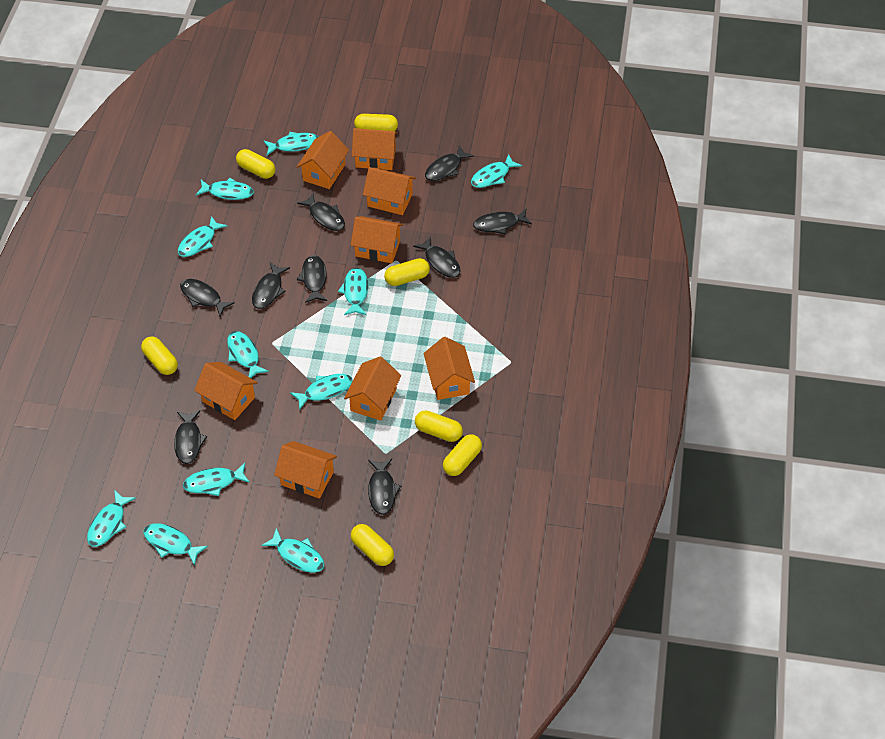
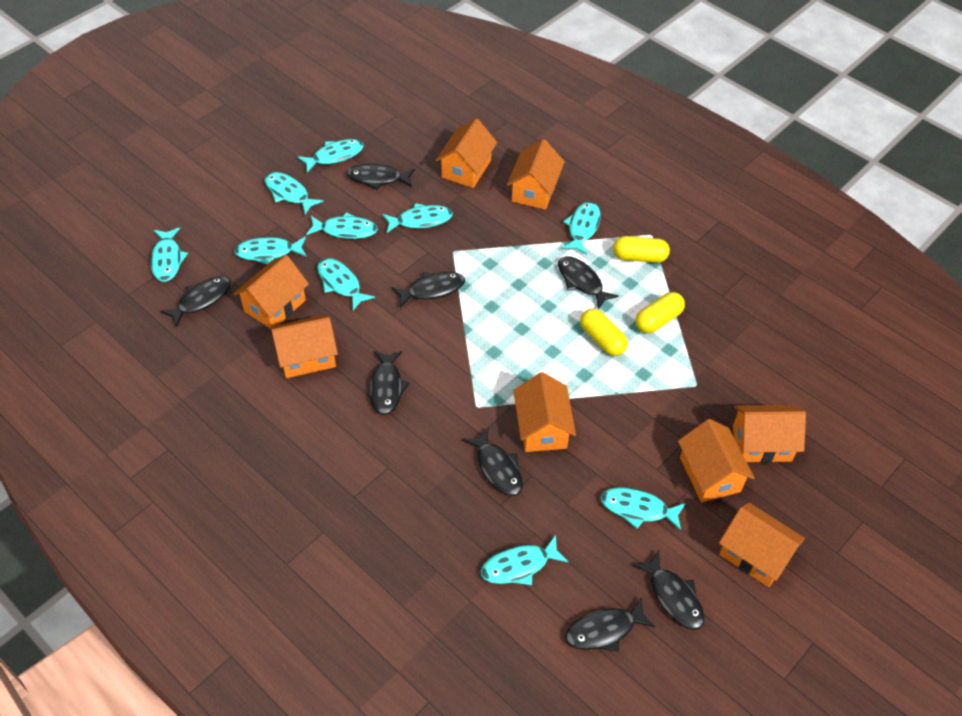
black fish: [174,410,207,464] [180,279,235,317] [252,263,290,309] [297,193,345,231] [297,255,327,303] [368,459,401,515] [413,237,461,278] [425,145,474,181] [473,209,532,235] = 9 -> [160,277,231,328] [346,164,415,190] [369,351,409,415] [391,272,465,308] [463,427,523,496] [558,256,619,309] [565,598,656,652] [633,551,704,630] = 8
turquoise fish: [87,490,136,547] [143,524,208,566] [178,216,227,257] [183,463,250,496] [196,178,254,200] [227,331,269,378] [261,527,324,573] [263,132,319,155] [290,374,353,410] [338,267,368,315] [471,154,522,188] = 11 -> [150,227,188,282] [234,237,306,264] [265,172,324,215] [297,139,364,173] [306,212,378,239] [317,258,375,311] [382,203,453,233] [481,535,568,585] [562,202,601,255] [600,487,686,530] = 10
yellow capsule: [141,336,178,375] [236,149,275,179] [351,524,394,566] [354,114,398,131] [384,258,430,286] [415,410,463,442] [443,434,482,476] = 7 -> [580,308,628,356] [613,236,670,263] [635,292,685,333] = 3

